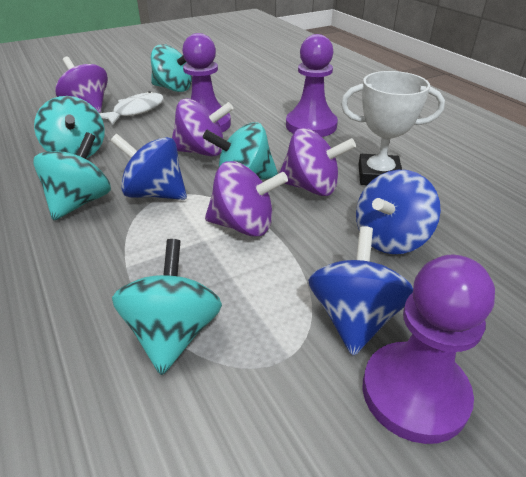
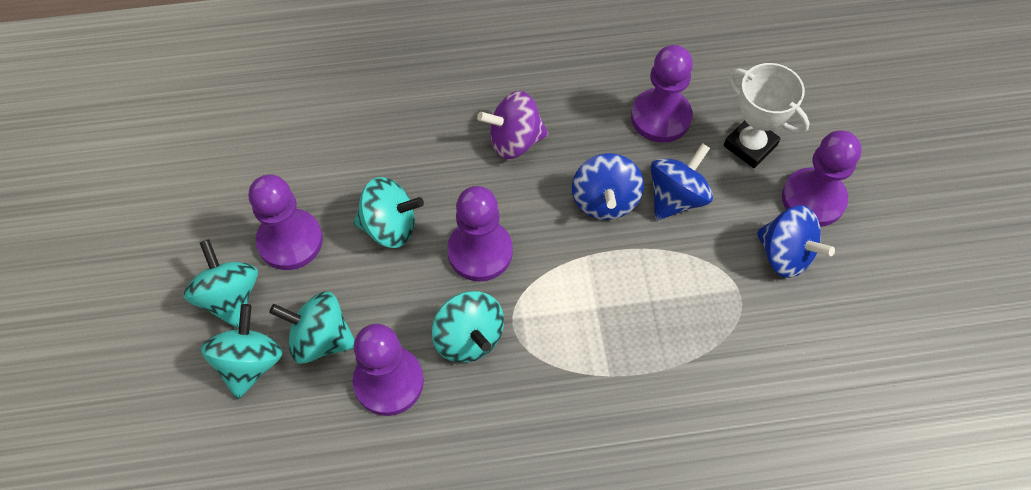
purple pawn: [182,33,231,133] [286,34,338,137] [363,255,495,444] = 3 -> [248,175,323,270] [353,324,424,416] [447,186,513,281] [631,45,693,143] [782,130,862,227] = 5
purple spinning top: [55,57,108,113] [172,98,234,156] [205,161,288,237] [279,128,356,196] = 4 -> [477,91,549,159] = 1
white fish: [99,91,164,125] = 1 -> none = 0

